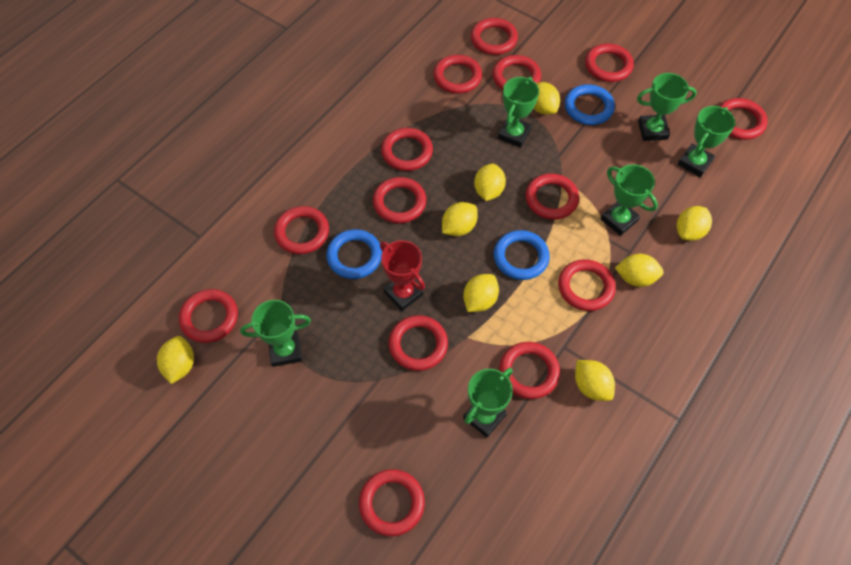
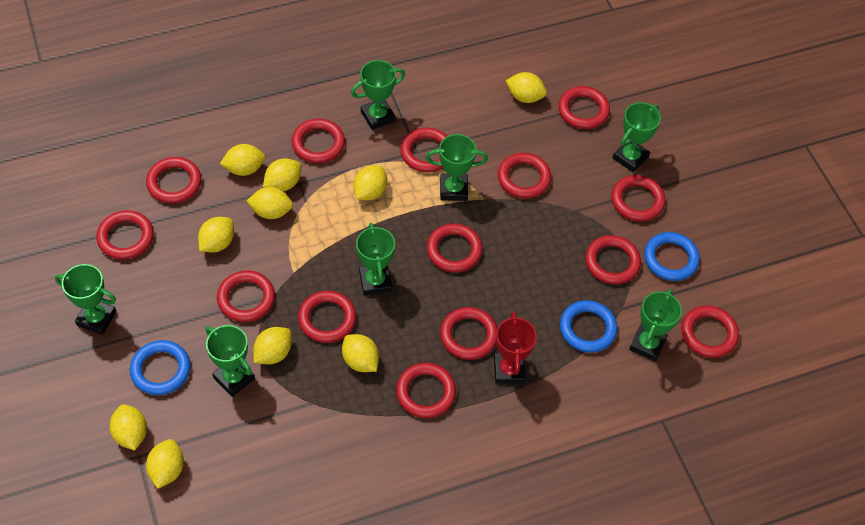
green trophy: [240,300,311,367] [463,368,513,437] [498,77,539,148] [601,164,658,236] [637,73,697,141] [678,106,735,177] = 6 -> [55,264,116,335] [205,325,255,397] [351,60,405,130] [356,223,395,295] [426,134,488,201] [612,102,661,172] [629,289,682,361] = 7
yellow lemon: [157,336,194,384] [442,202,478,236] [463,274,499,312] [474,164,506,201] [533,82,560,115] [575,360,615,401] [615,254,664,287] [676,206,712,241] = 8 -> [109,404,147,451] [146,439,184,489] [198,217,234,252] [220,144,265,176] [247,187,293,219] [253,327,292,364] [263,158,301,191] [342,334,379,372] [353,166,387,200] [506,72,547,103] = 10

